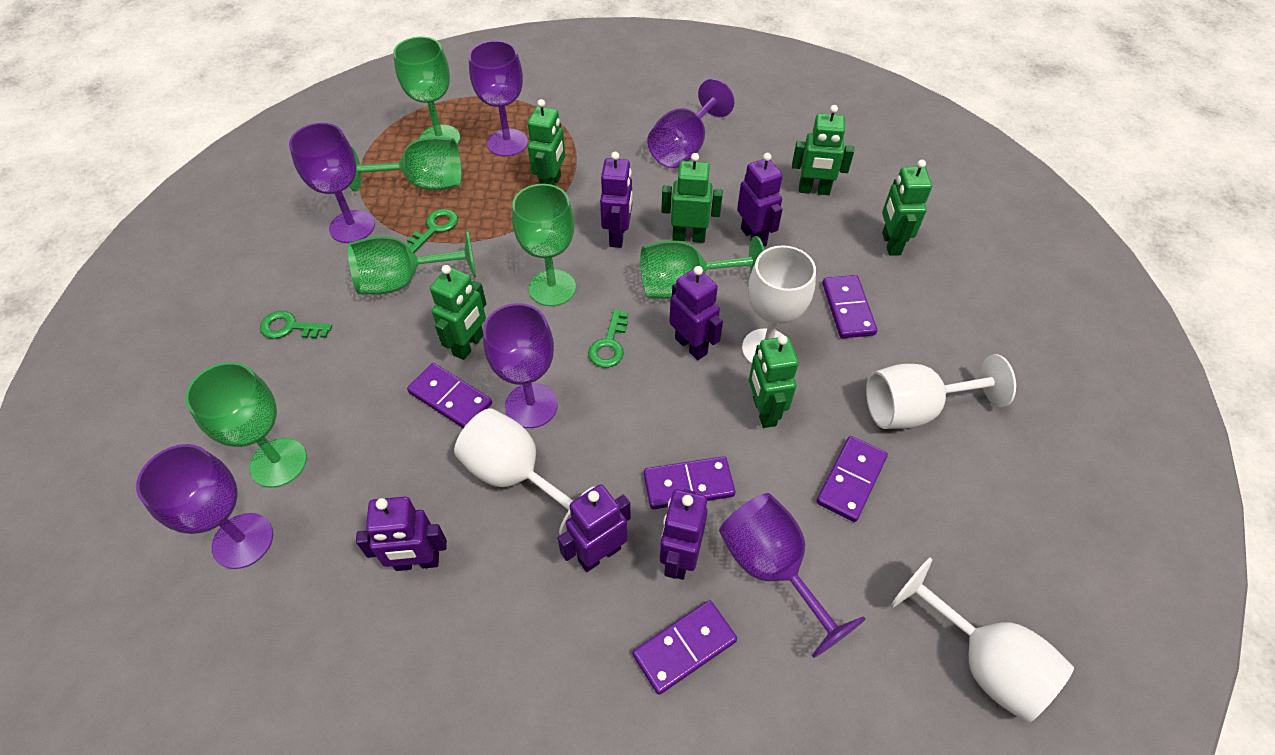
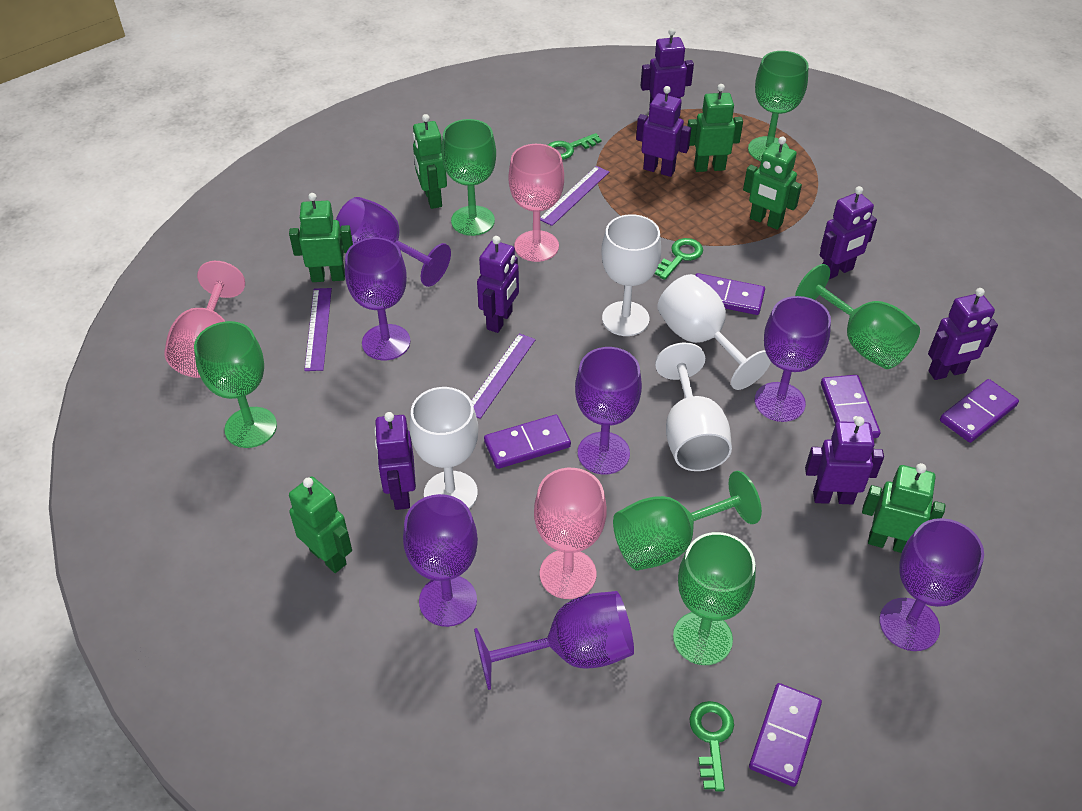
pink goblet: none = 0 -> [164,261,245,378] [508,144,564,262] [534,468,607,599] = 3
purple goblet: [136,444,273,569] [289,123,375,243] [469,40,528,157] [483,303,558,428] [647,79,734,168] [719,493,866,658] = 6 -> [336,197,451,287] [345,237,410,360] [403,494,478,627] [474,591,634,690] [575,347,642,474] [755,296,831,422] [879,518,984,651] = 7
purple robot: [356,497,447,571] [558,484,631,572] [600,152,632,248] [660,489,708,580] [669,266,723,360] [737,153,783,246] = 6 -> [374,412,416,510] [477,236,519,333] [636,86,691,177] [641,28,694,109] [805,416,884,504] [820,186,877,279] [928,288,998,380] = 7
purple ruler: none = 0 -> [304,288,332,371] [471,333,536,419] [540,166,609,226] = 3

